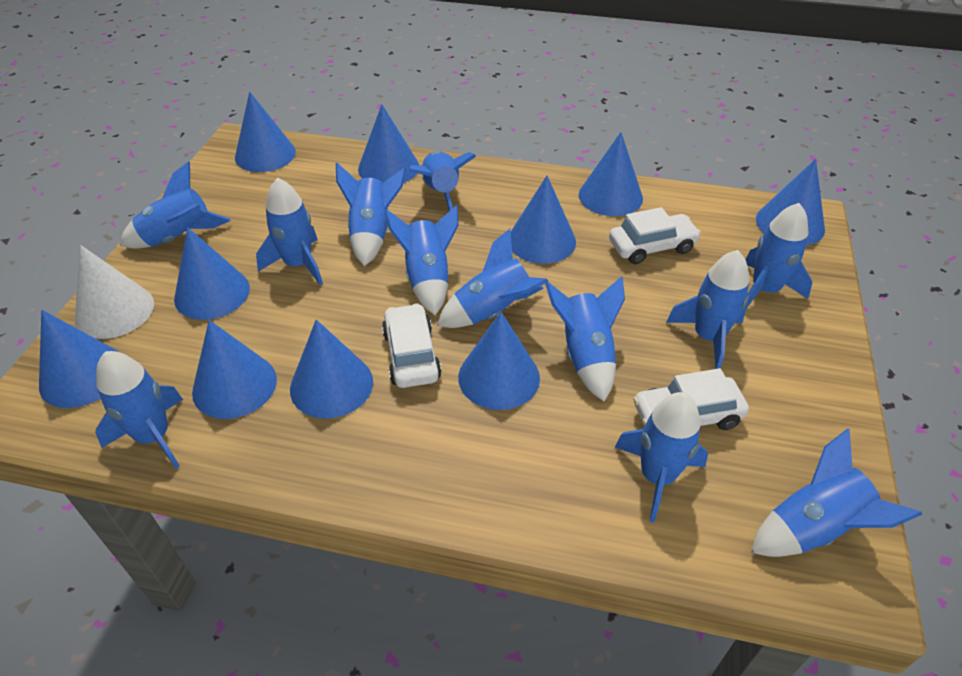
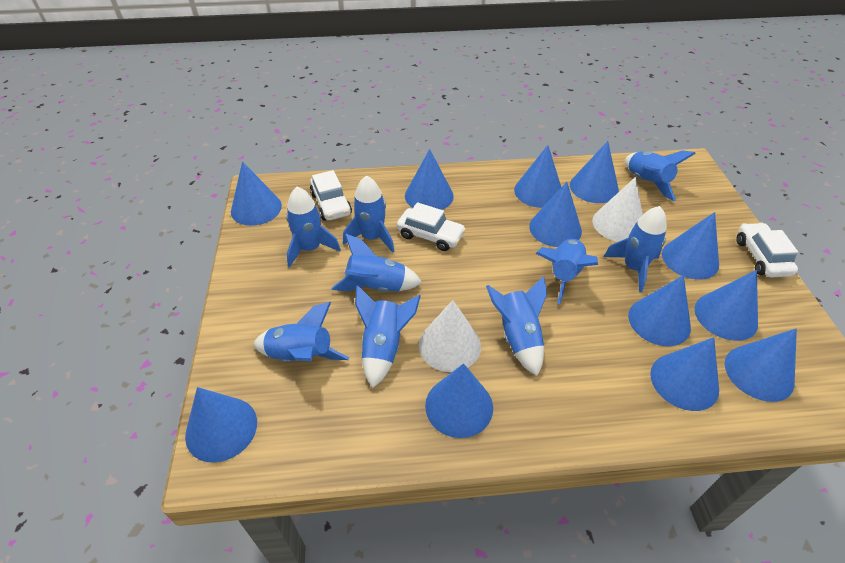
blue cone: [39,310,119,408] [174,227,250,320] [192,320,277,419] [235,92,296,172] [290,320,373,419] [358,105,419,183] [458,312,540,410] [511,176,576,264] [579,132,643,216] [756,159,825,245] = 10 -> [185,387,257,463] [231,161,282,226] [405,149,454,210] [425,363,493,438] [514,145,561,208] [529,182,582,247] [570,141,619,203] [628,275,691,346] [650,337,719,411] [662,212,719,280] [694,270,758,341] [725,328,797,402] = 12
blue rocket: [95,351,183,468] [120,161,231,249] [256,178,323,285] [336,163,406,266] [384,205,458,315] [409,150,476,211] [437,229,549,328] [545,276,625,401] [615,392,708,522] [666,250,749,369] [745,203,812,308] [751,429,922,557] = 12 -> [253,302,349,362] [286,187,341,267] [331,233,422,292] [343,175,395,253] [355,285,421,388] [486,276,547,376] [536,239,598,304] [604,206,667,292] [625,150,696,201] = 9
white cone: [75,245,154,339] = 1 -> [419,300,481,372] [592,177,643,242] = 2

